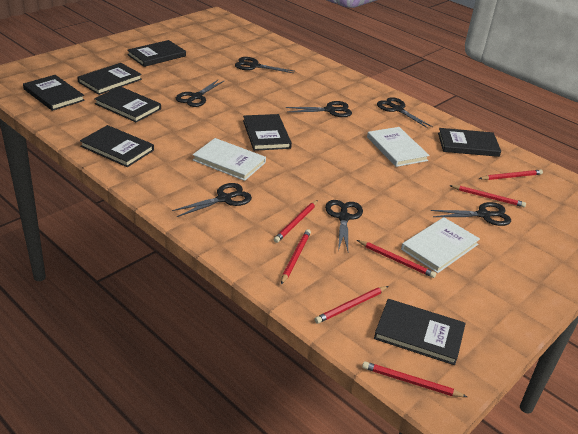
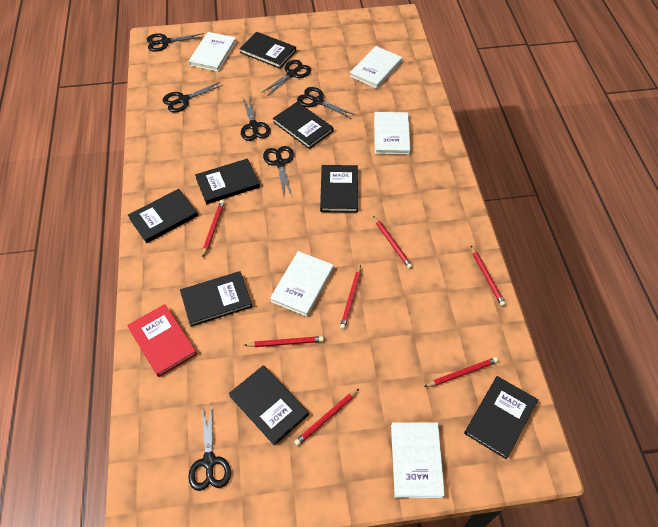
red book: none = 0 -> [127,304,197,377] = 1
white book: [193,138,266,181] [367,127,430,167] [401,217,480,273] = 3 -> [189,32,236,72] [270,251,334,317] [350,46,402,89] [374,112,411,155] [391,422,445,498] = 5

